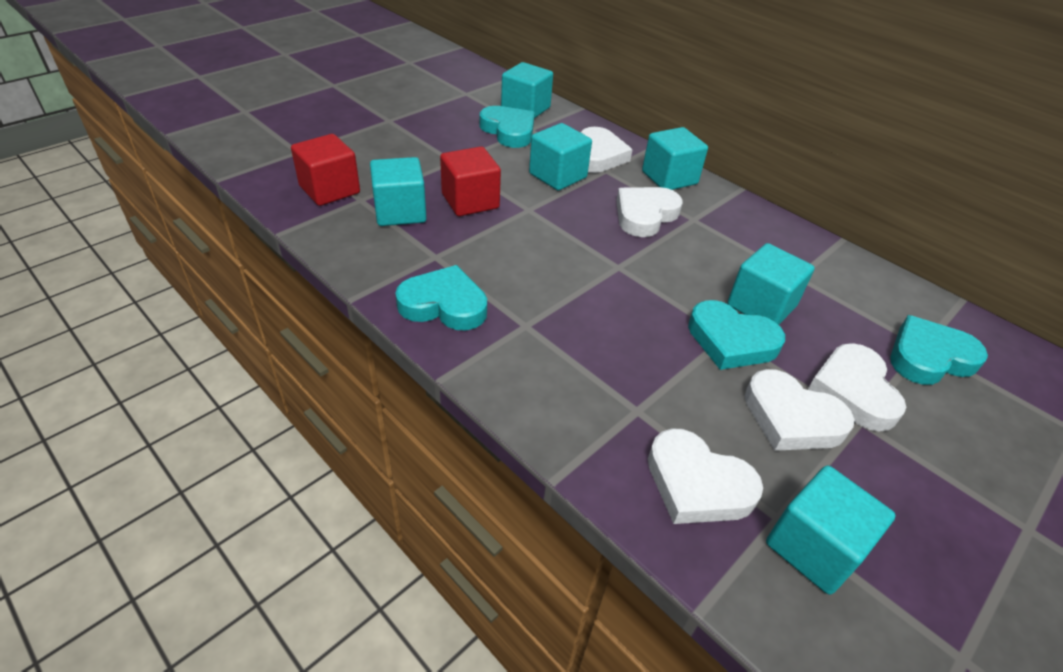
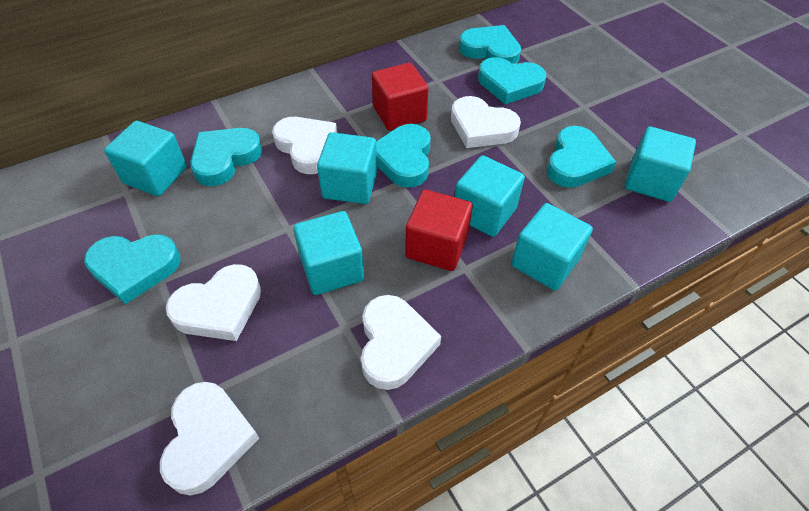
turquoise heart: [395,265,487,330] [480,106,535,148] [688,300,785,370] [890,315,988,385] = 4 -> [84,234,180,304] [190,128,262,186] [376,124,431,188] [459,25,521,63] [478,57,546,104] [547,126,616,188] = 6

